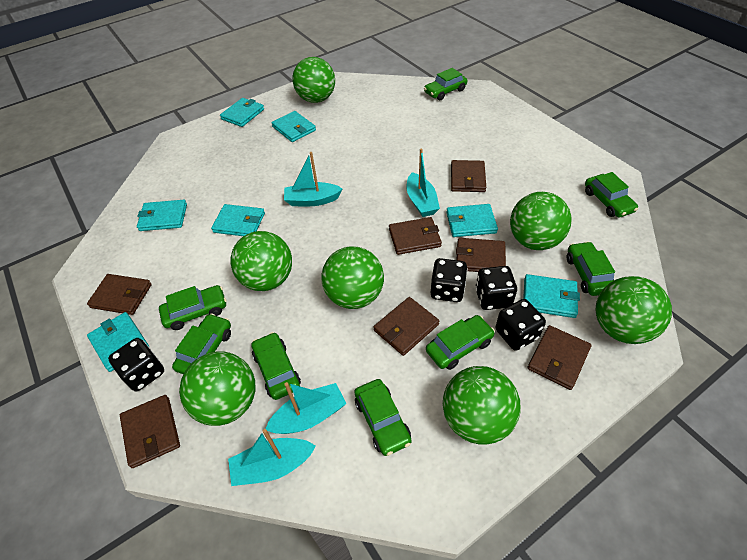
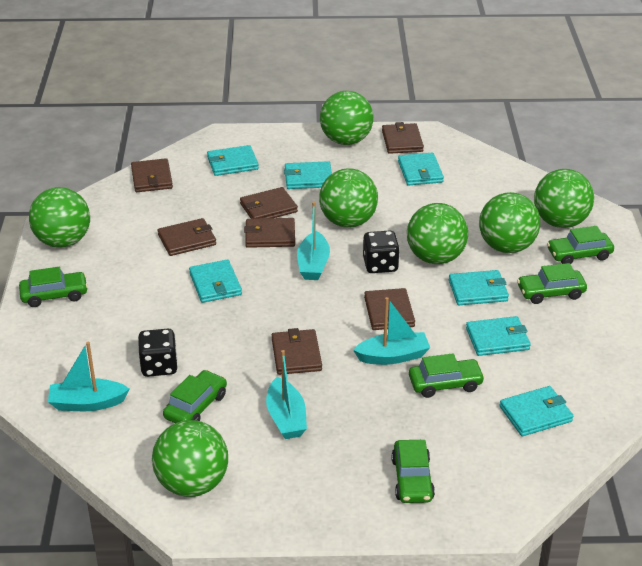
black dice: [108,338,164,392] [431,258,468,302] [475,266,517,310] [495,299,546,350] = 4 -> [138,329,178,377] [363,231,400,273] = 2
green car: [159,285,227,330] [172,313,231,374] [252,332,301,400] [354,379,412,456] [424,68,467,100] [426,315,495,370] [567,241,615,296] [585,172,638,217] = 8 -> [19,267,88,307] [163,370,227,423] [391,440,435,503] [409,353,485,398] [517,263,587,304] [547,226,614,264] = 6

